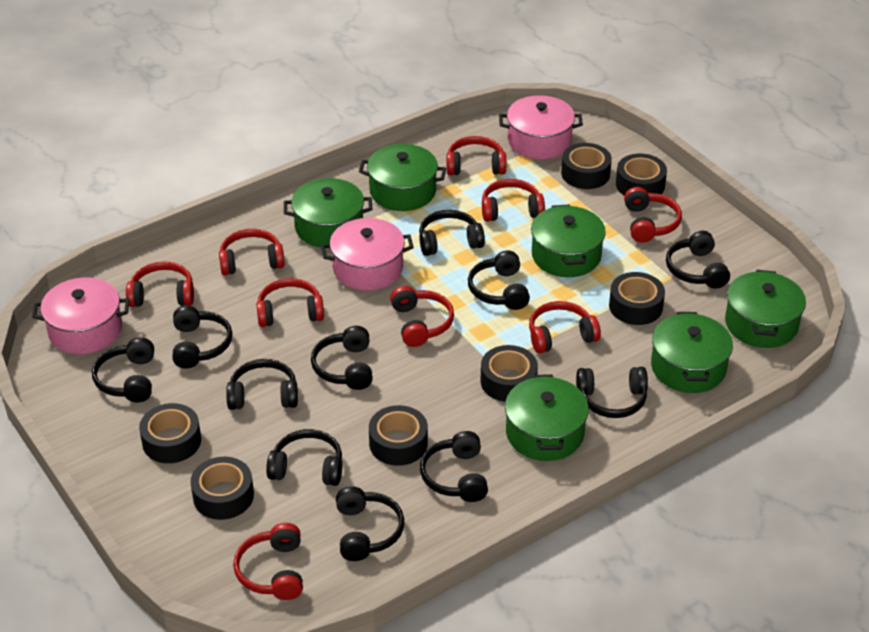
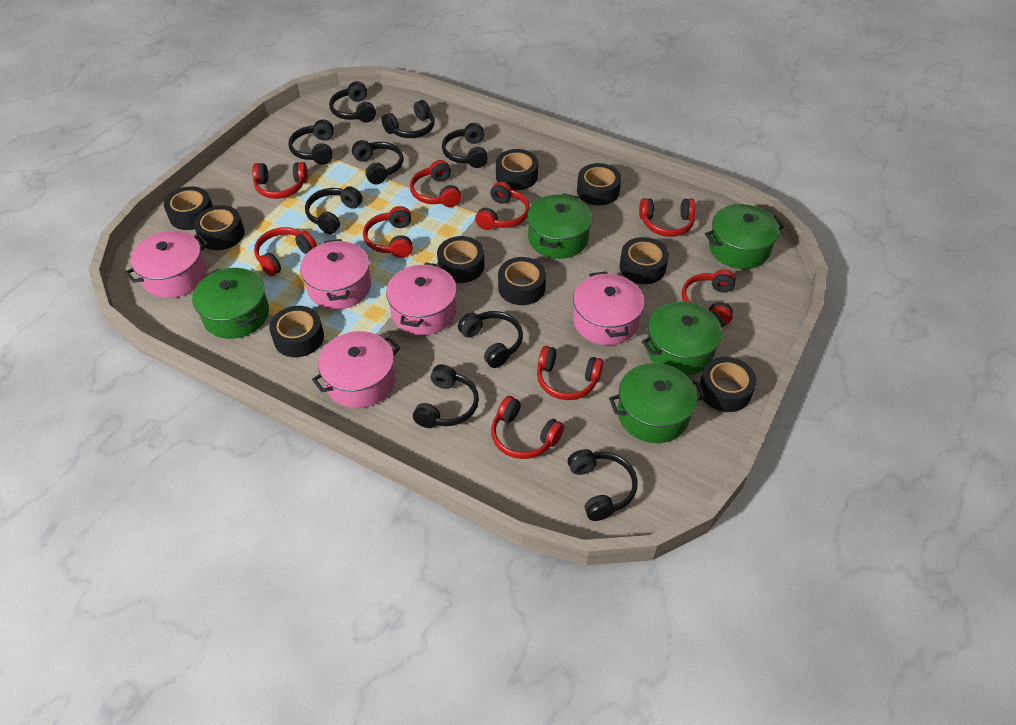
black headphones: [92,337,154,402] [172,306,232,369] [226,359,298,410] [266,429,342,486] [311,326,373,390] [336,486,404,561] [419,210,485,256] [420,431,488,502] [468,251,530,310] [576,367,648,418] [666,231,730,289] = 11 -> [288,120,334,165] [305,186,363,234] [329,81,376,123] [352,140,403,184] [381,100,435,138] [413,364,479,428] [442,123,488,168] [458,311,523,368] [568,449,638,521] = 9
black tape: [139,403,201,463] [191,457,254,520] [369,405,428,466] [480,345,538,402] [561,143,612,189] [609,272,665,325] [616,154,667,196] = 7 -> [164,186,213,230] [194,205,245,250] [269,306,324,357] [437,236,484,283] [496,149,538,190] [498,257,546,305] [577,163,621,205] [620,237,669,284] [699,357,757,412] = 9
green pot: [284,178,372,247] [359,144,446,211] [505,374,589,461] [531,204,606,277] [651,312,733,393] [725,270,806,348] = 6 -> [192,268,269,339] [527,193,592,259] [609,363,705,443] [642,302,726,376] [705,204,784,269] = 5
pink pot: [32,277,130,354] [321,218,414,291] [499,95,583,159] = 3 -> [125,231,208,298] [300,239,371,310] [312,331,400,408] [386,262,457,335] [573,271,645,345] = 5

